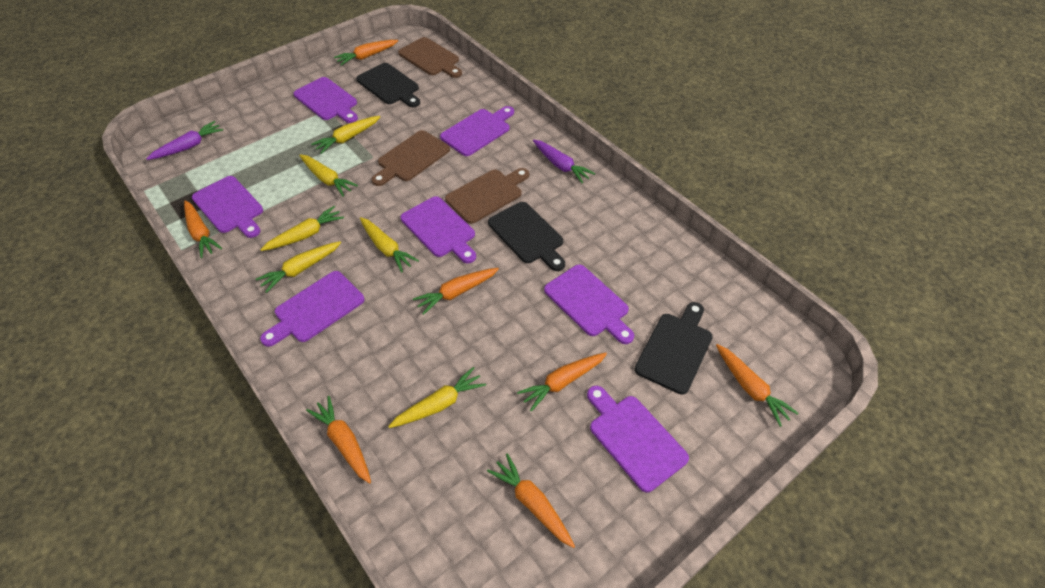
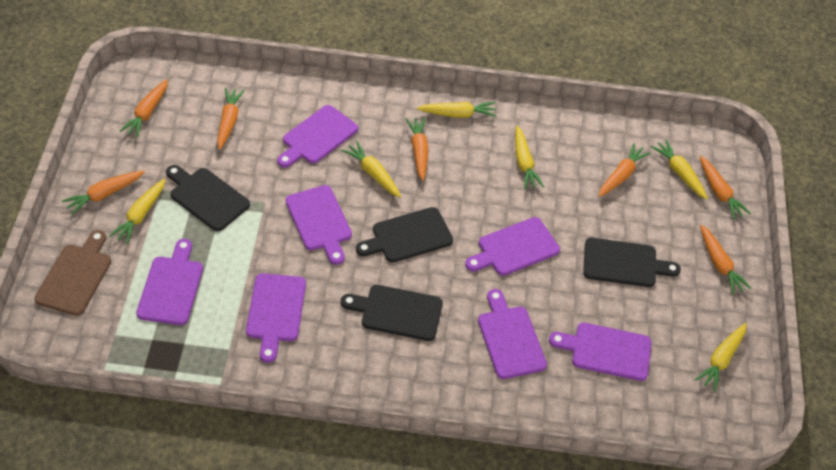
black cutting board: [356,63,420,107] [488,202,565,271] [635,302,713,395] = 3 -> [166,165,250,231] [341,285,443,341] [356,207,453,263] [583,238,681,287] = 4
brown cutting board: [372,130,450,186] [398,37,462,78] [445,168,529,224] = 3 -> [35,230,111,316] = 1
purple carrot: [146,121,223,160] [533,140,595,183] = 2 -> none = 0

